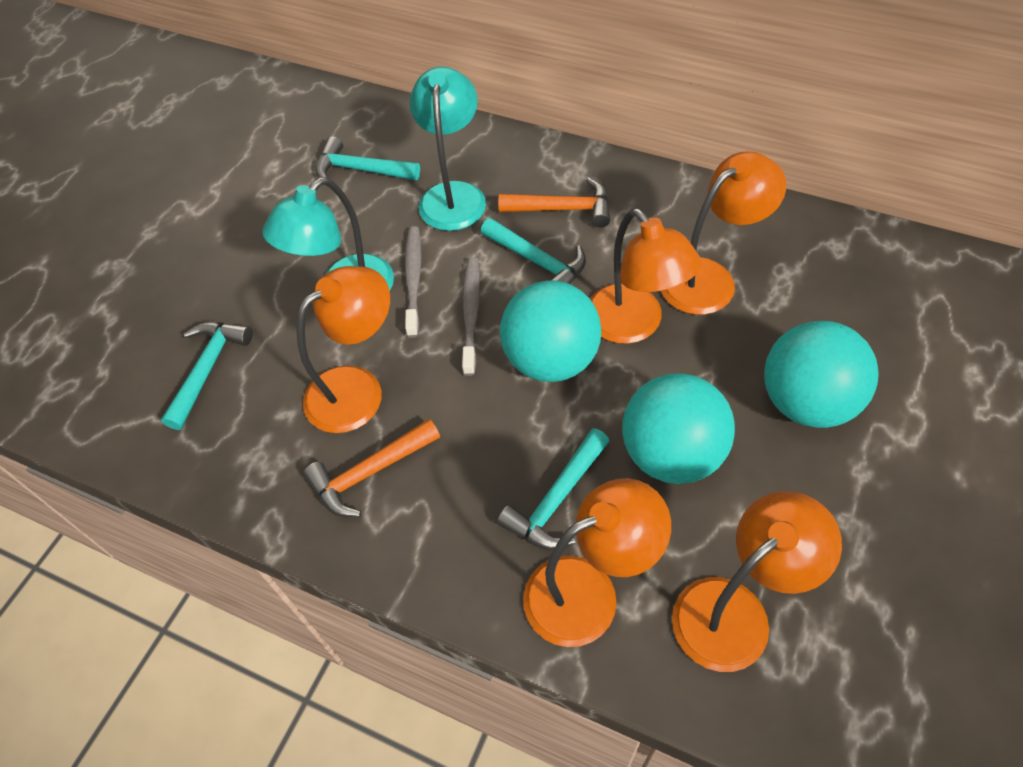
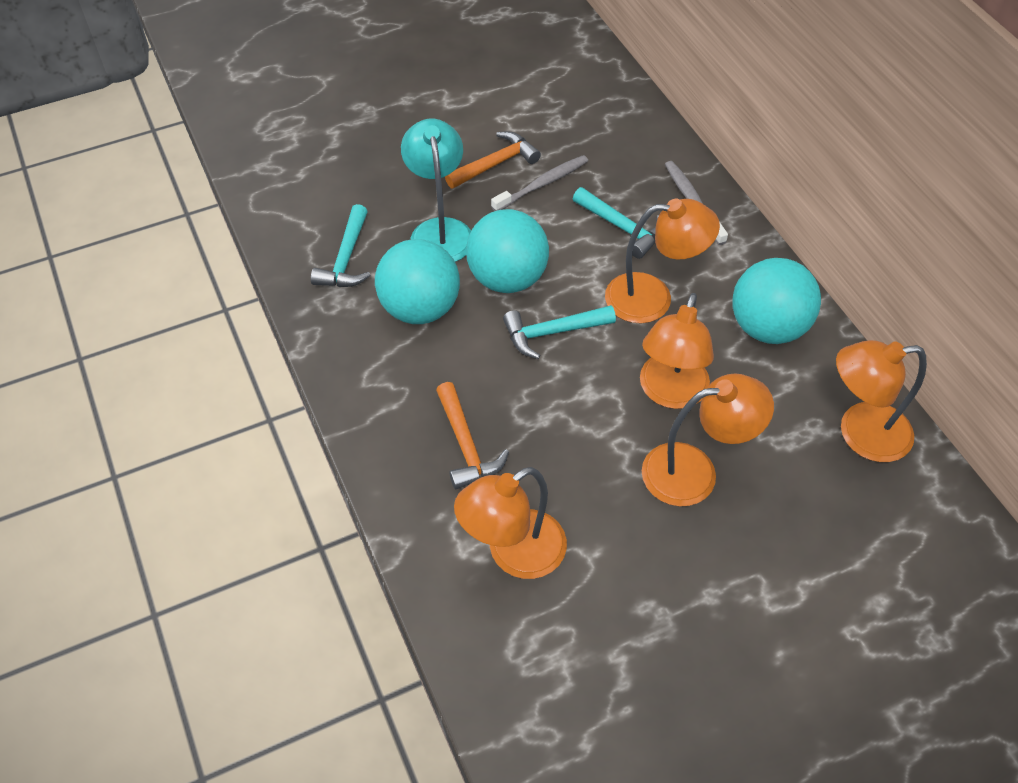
turquoise hammer: [161,322,253,430] [316,136,420,181] [481,218,586,284] [497,428,610,550] = 4 -> [311,204,371,287] [503,305,616,359] [573,187,659,259] = 3
turquoise lamp: [262,177,394,291] [409,67,486,231] = 2 -> [401,119,471,262] = 1

